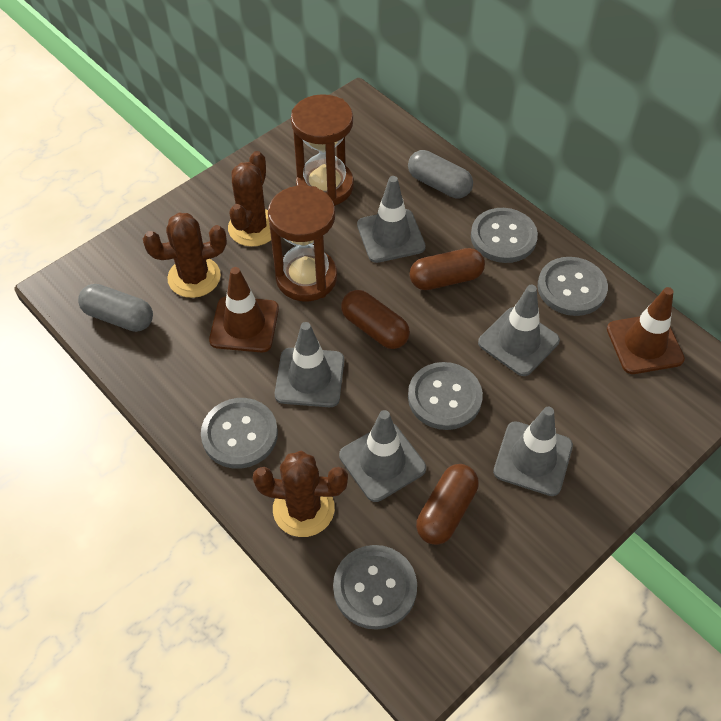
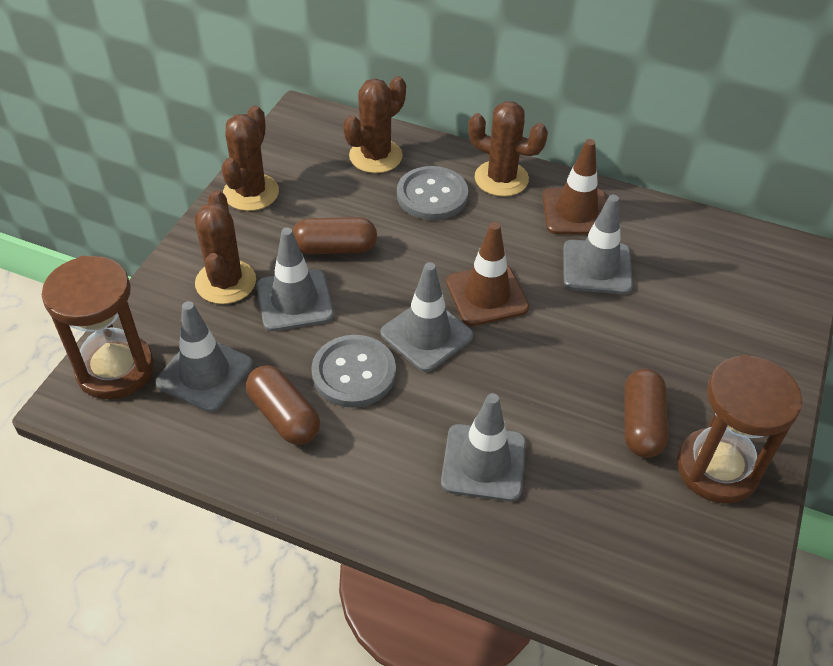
brown cactus: [143,213,227,298] [228,151,271,247] [253,451,348,537] = 3 -> [194,190,256,304] [222,105,279,211] [343,76,406,173] [468,101,548,197] = 4
grey button: [201,398,278,469] [333,545,417,630] [408,362,483,430] [471,208,538,263] [538,257,608,316] = 5 -> [311,335,396,408] [397,166,468,220] = 2
grey capsule: [78,284,153,332] [408,150,473,198] = 2 -> none = 0

